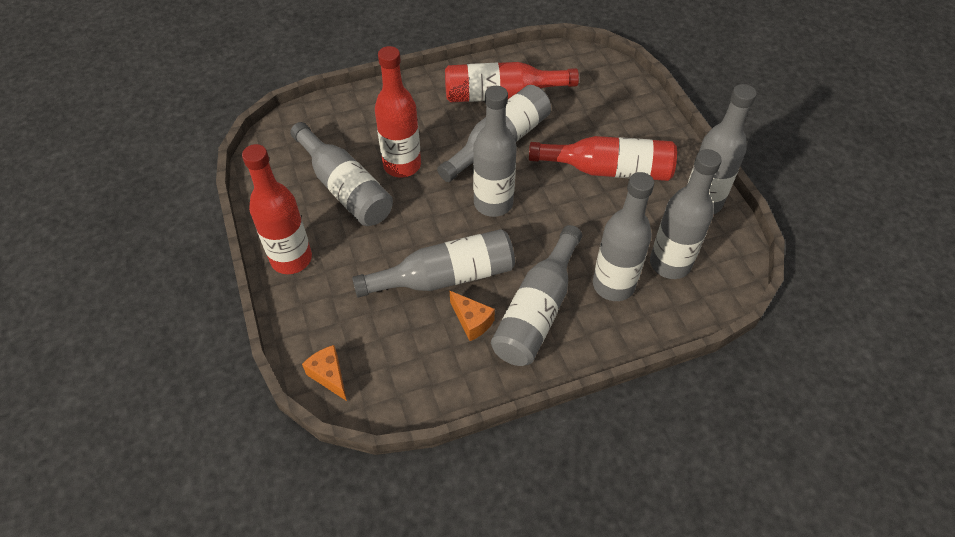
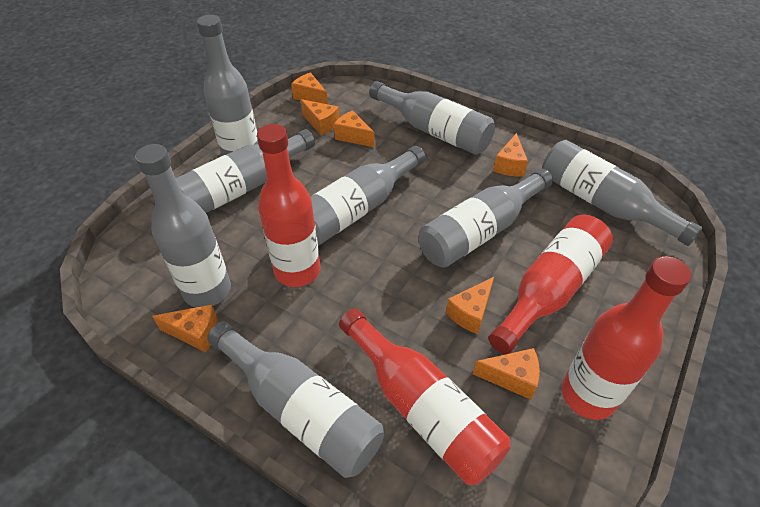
orange cheese: [302,345,347,401] [450,291,495,341] = 2 -> [152,305,218,352] [291,72,328,104] [300,99,339,135] [334,110,375,147] [446,277,494,334] [473,348,540,400] [493,133,528,177] = 7

